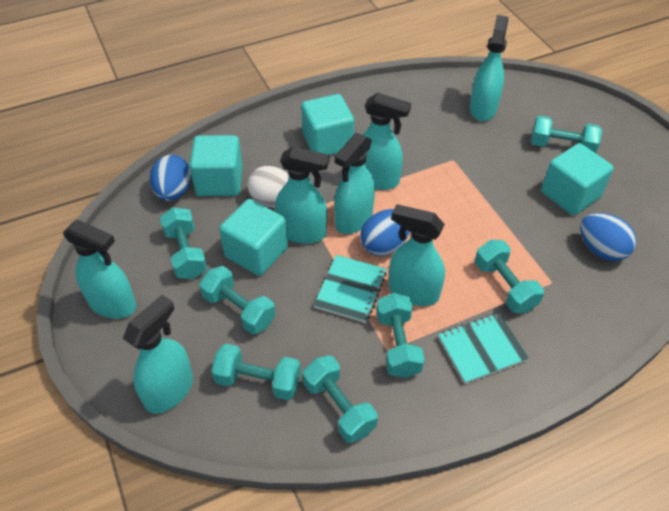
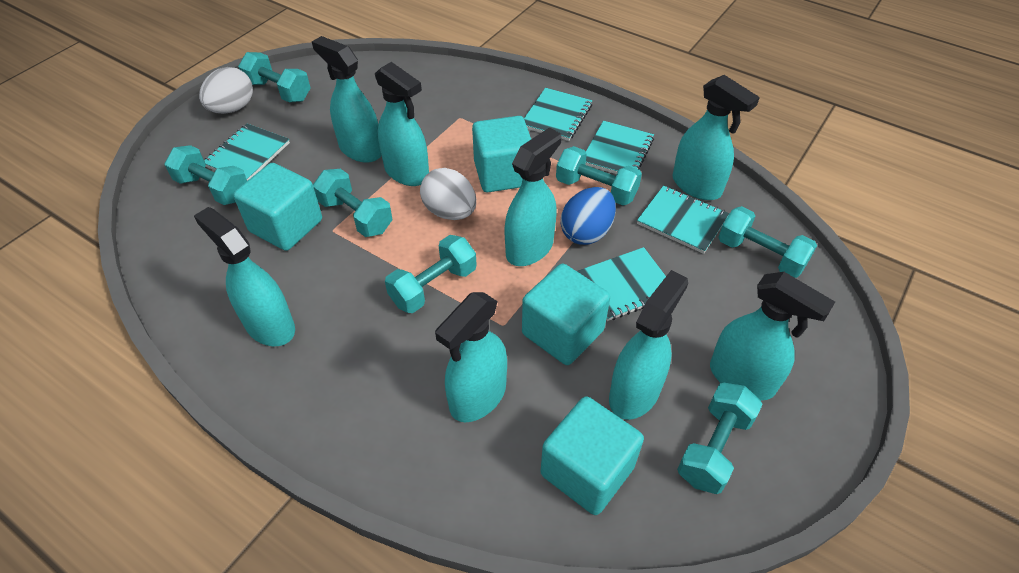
blue egg: [150,155,191,201] [360,209,410,256] [580,213,637,261] = 3 -> [561,187,616,245] = 1
turquoise notebook: [314,255,387,323] [438,313,529,384] = 2 -> [204,124,290,181] [524,88,593,141] [577,247,666,321] [586,121,654,174] [637,186,729,254] = 5
turquoise spray bottle: [63,219,136,319] [122,295,193,414] [275,146,329,244] [334,133,375,234] [363,93,411,190] [389,204,445,306] [470,15,508,121] = 7 -> [194,207,295,346] [312,36,382,163] [375,62,429,186] [435,292,507,422] [505,128,562,266] [609,270,688,420] [672,75,760,200] [710,272,835,401] = 8
white egg: [247,166,289,207] = 1 -> [199,67,253,114] [420,168,476,220] = 2

